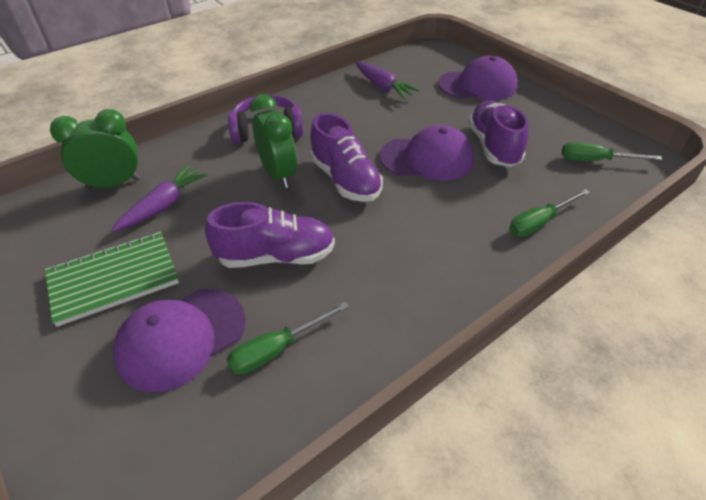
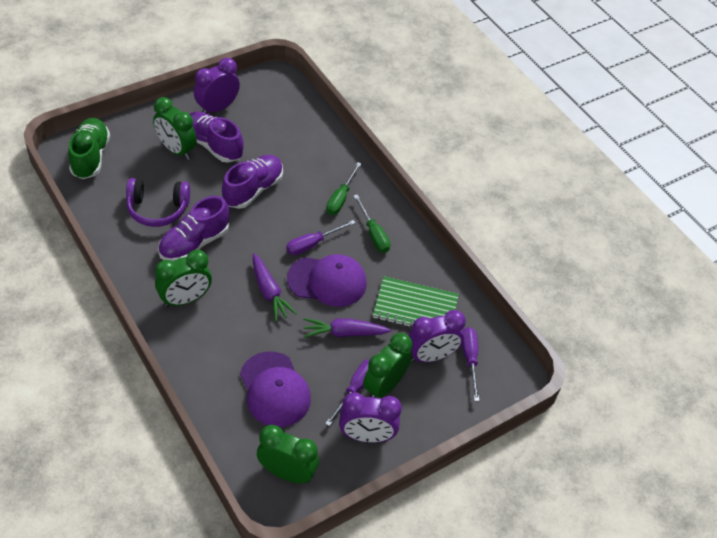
green clock: [50,109,140,190] [250,94,297,188] = 2 -> [153,97,197,160] [155,250,212,307] [257,425,319,483] [363,333,413,398] = 4
green screwdriver: [227,302,349,375] [509,189,590,237] [562,142,662,161] = 3 -> [326,162,361,215] [354,195,390,253] = 2
green shoe: none = 0 -> [68,118,110,179] = 1
purple cap: [113,289,246,392] [379,125,474,181] [438,56,518,100] = 3 -> [240,351,311,427] [287,254,367,307] = 2
purple clock: none = 0 -> [194,58,240,113] [339,392,402,443] [408,310,466,362] = 3
purple screwdriver: none = 0 -> [286,220,355,255] [325,359,370,426] [462,327,479,401] = 3

